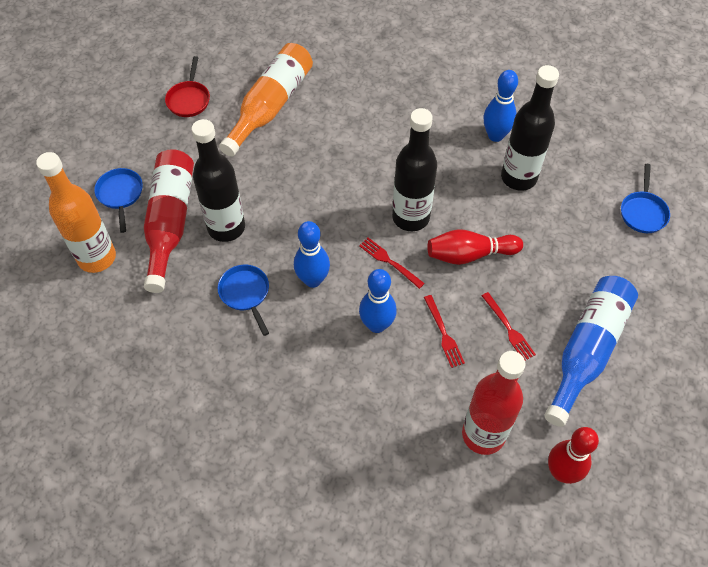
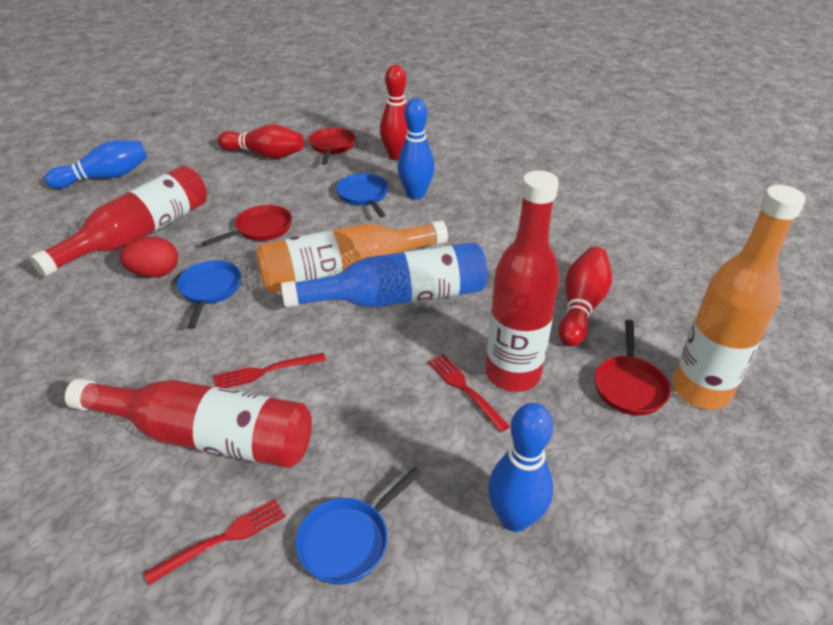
black bottle: [192,119,245,242] [392,108,437,231] [501,65,559,191] = 3 -> none = 0
red bottle: [144,149,194,293] [462,351,526,455] = 2 -> [30,166,207,277] [65,378,312,468] [485,170,560,392] = 3
red bowling pin: [427,229,523,265] [548,427,599,484] = 2 -> [218,124,304,159] [380,65,408,161] [558,246,612,347] = 3
red egg: none = 0 -> [120,237,178,278] = 1
red pan: [165,56,210,117] = 1 -> [202,205,292,246] [309,128,356,165] [595,320,671,416] = 3

